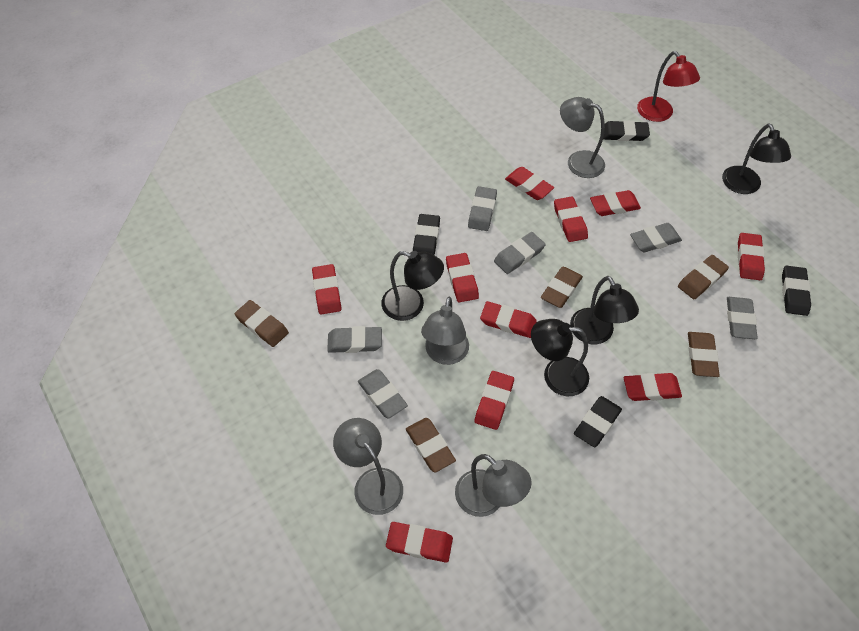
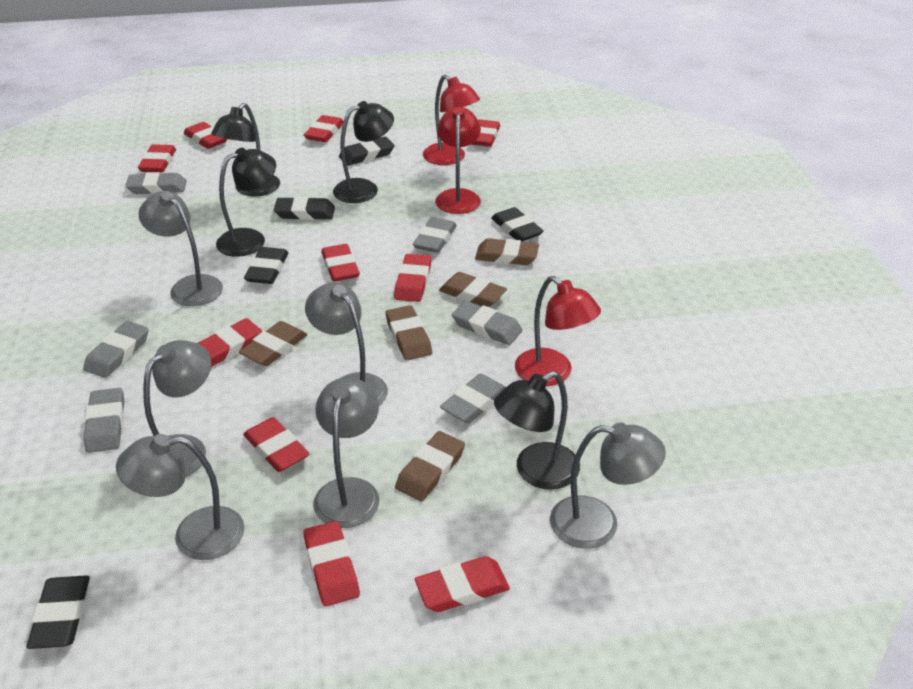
black eraser: [413,214,440,256] [574,396,622,447] [603,120,650,141] [782,266,811,316] = 4 -> [26,575,90,649] [244,247,289,284] [274,197,335,220] [339,136,395,166] [491,207,544,242] = 5
grey lamp: [333,418,403,515] [421,296,469,365] [455,454,532,517] [560,97,605,178] = 4 -> [116,434,244,560] [138,191,223,306] [143,340,211,477] [305,282,388,406] [313,378,379,528] [550,423,666,549] = 6
red lamp: [637,51,700,122] = 1 -> [423,75,480,165] [435,107,481,214] [515,276,601,386] = 3

